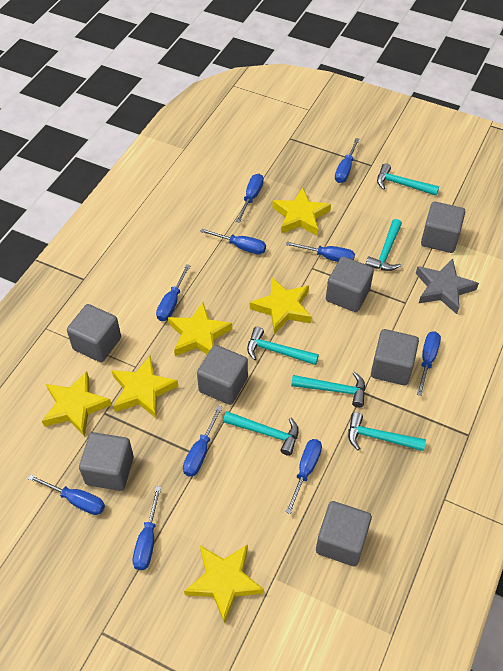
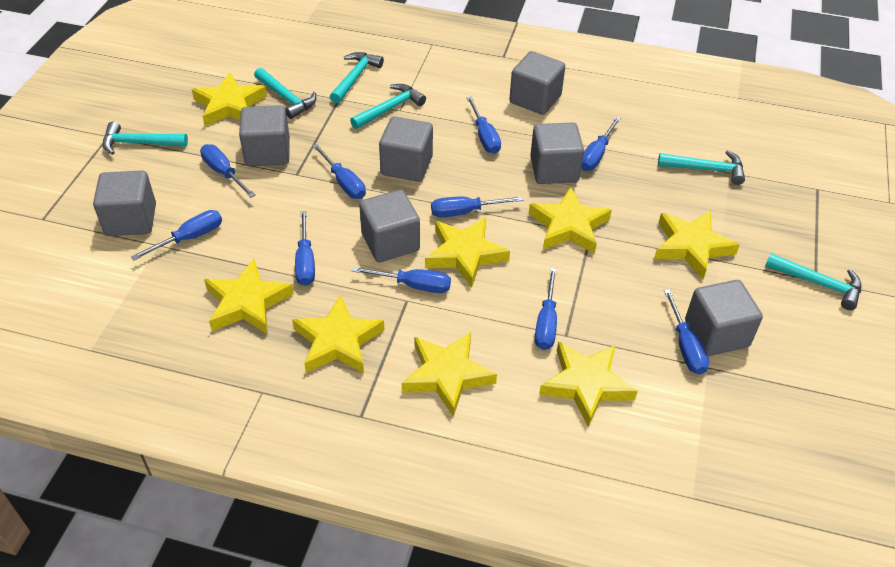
grey star: [416,259,479,314] = 1 -> none = 0
yellow star: [42,371,112,437] [112,355,178,418] [168,302,232,356] [184,544,264,624] [250,277,312,334] [272,188,331,236] = 6 -> [192,72,267,126] [204,259,294,334] [292,295,384,373] [402,332,497,417] [425,217,510,288] [529,187,612,254] [539,341,638,427] [654,211,740,279] = 8

